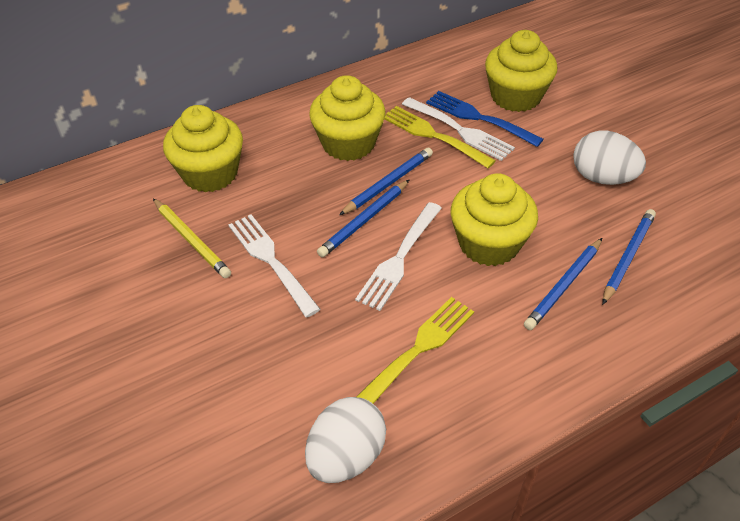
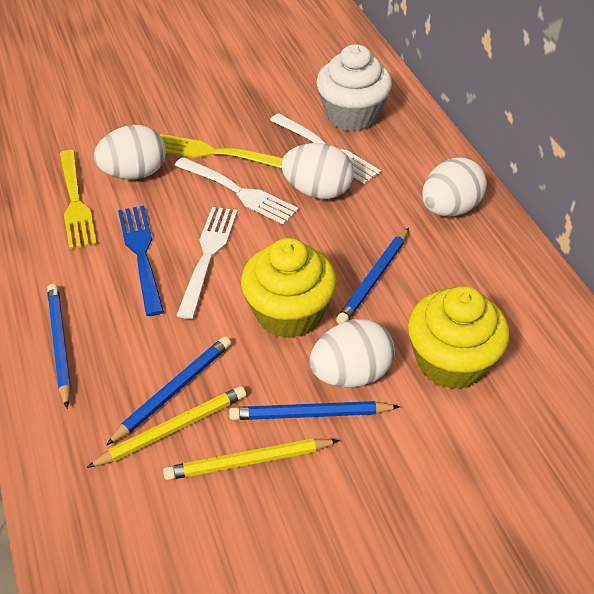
white cupcake: none = 0 -> [316,44,392,131] = 1
white egg: [305,397,386,483] [573,131,646,185] = 2 -> [94,125,166,179] [281,143,354,199] [309,319,395,388] [422,157,487,217] = 4
yellow cupcake: [163,105,243,192] [309,75,386,161] [450,173,538,266] [485,30,557,112] = 4 -> [241,238,337,338] [408,286,510,390] = 2
yellow pencil: [153,199,231,278] = 1 -> [86,386,246,468] [163,438,339,480] = 2

